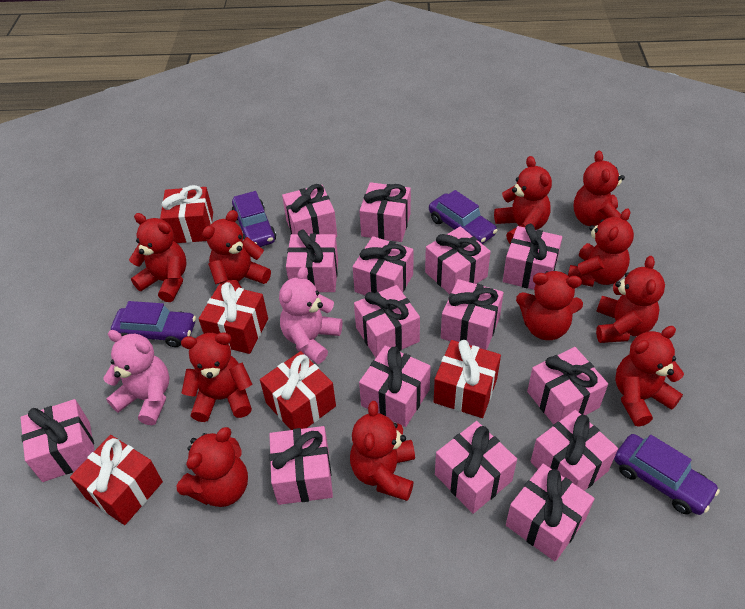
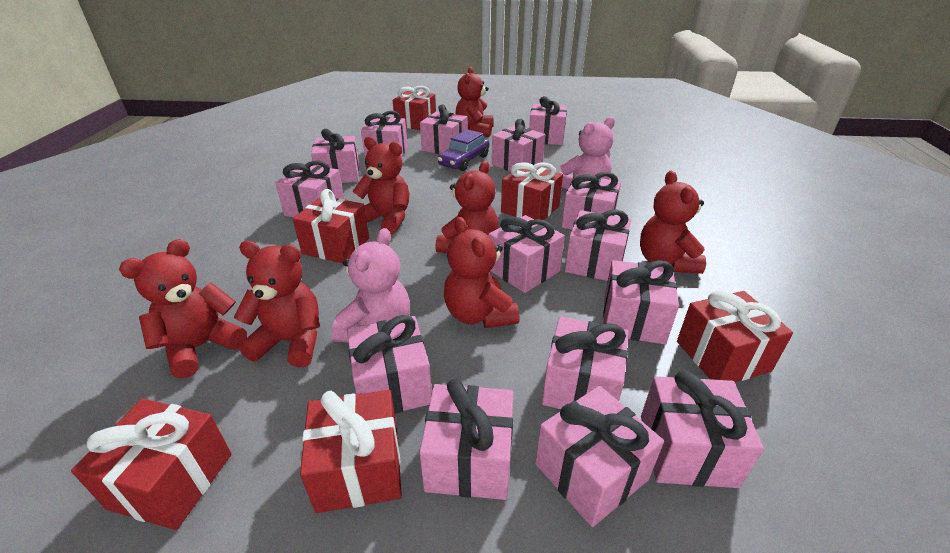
purple car: [111,301,196,347] [232,191,276,247] [429,190,498,244] [614,434,720,515] = 4 -> [438,129,490,171] = 1
red gift: [70,435,163,525] [160,185,213,243] [199,282,268,354] [260,351,336,430] [434,340,501,418] = 5 -> [71,398,232,530] [293,189,369,263] [300,390,402,513] [393,86,436,130] [501,162,563,220] [677,290,793,382] = 6
red teddy bear: [129,213,187,302] [176,427,248,507] [181,332,252,422] [202,210,271,288] [350,401,415,501] [494,156,552,243] [516,271,583,340] [568,208,634,287] [574,150,625,226] [596,256,665,343] [615,326,684,427] = 11 -> [119,239,247,378] [234,241,320,367] [352,136,409,234] [435,161,498,253] [444,217,519,328] [455,67,494,137] [640,171,706,274] = 7

